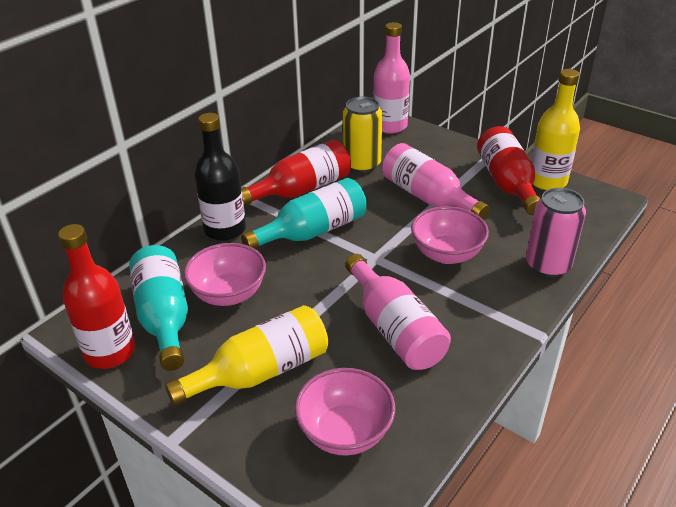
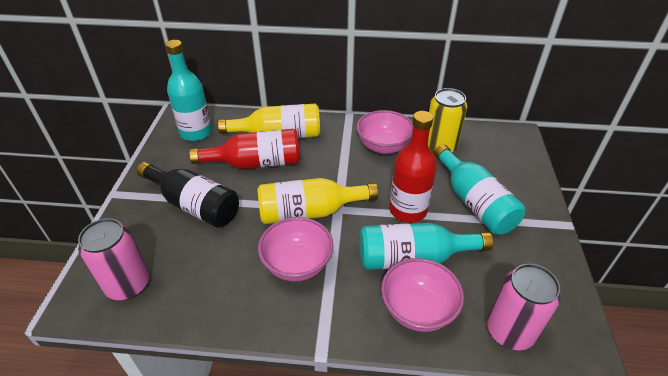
pink bottle: [345,254,451,370] [373,22,410,134] [382,143,490,220] = 3 -> none = 0
pink can: [526,188,586,277] = 1 -> [78,218,149,300] [487,264,561,350] = 2
red bottle: [58,224,135,369] [242,140,351,206] [477,126,540,215] = 3 -> [189,129,300,169] [389,111,437,223] = 2
turquoise bottle: [129,245,188,371] [241,178,367,249] = 2 -> [165,40,212,141] [359,223,493,270] [434,144,525,234] = 3

